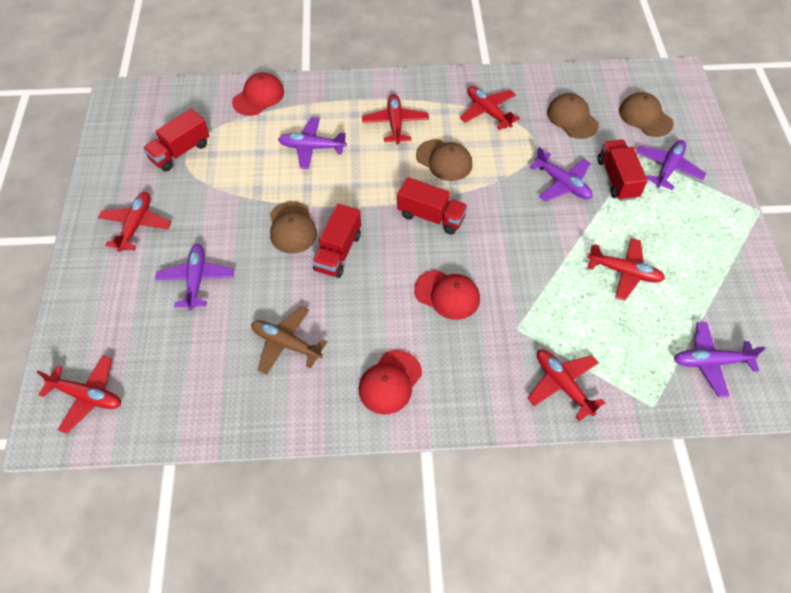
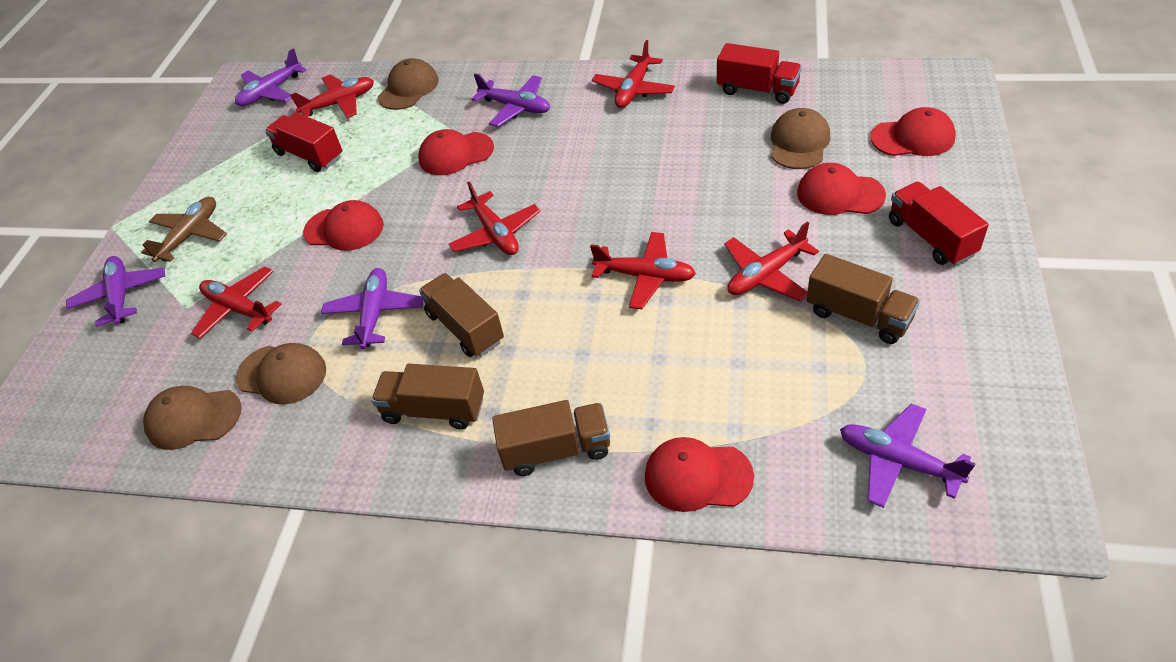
brown truck: none = 0 -> [371,364,484,430] [419,273,504,357] [492,400,610,476] [807,254,920,344] = 4
red cap: [232,73,284,116] [359,350,422,415] [414,270,480,320] = 3 -> [303,200,384,251] [418,129,494,175] [645,437,754,512] [797,163,886,215] [870,107,956,156] = 5
red truck: [143,109,209,172] [312,204,361,278] [397,177,468,235] [598,140,648,201] = 4 -> [265,112,342,172] [717,43,802,104] [889,182,989,266] = 3

